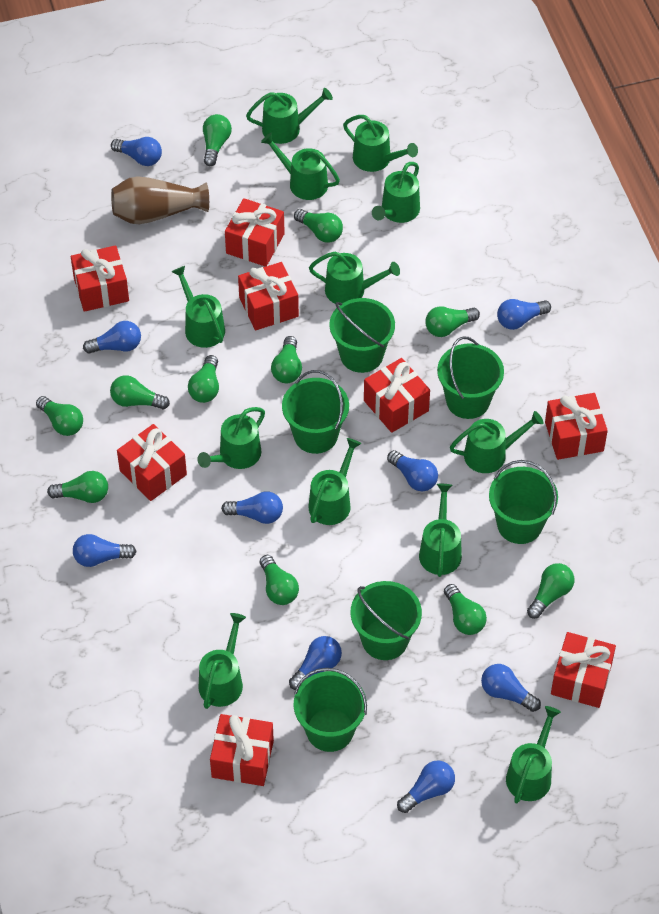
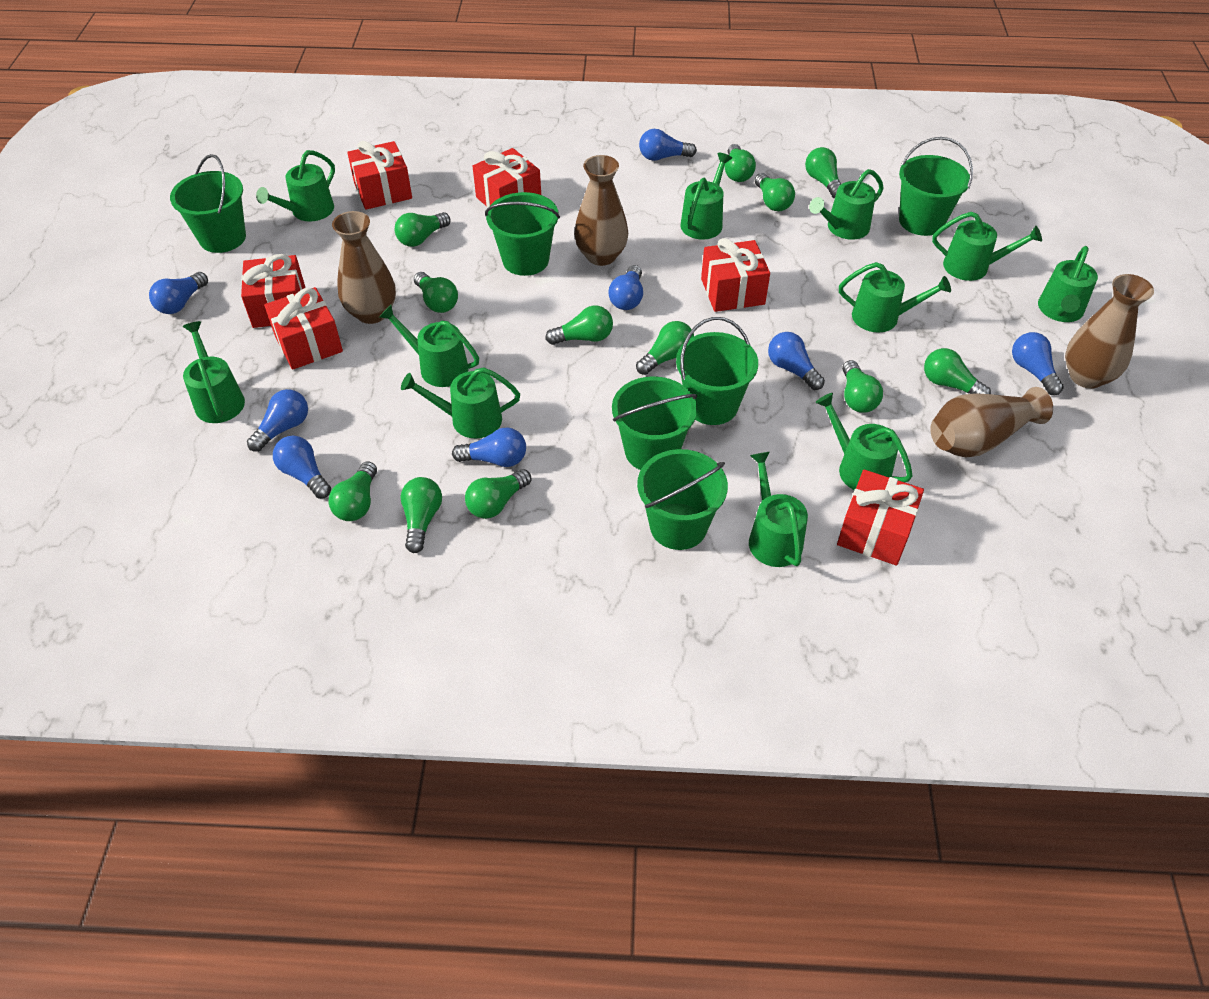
blue light bulb: [73,534,137,567] [83,321,141,354] [111,137,162,166] [221,491,283,524] [289,636,342,690] [387,450,438,491] [397,760,455,813] [481,664,541,712] [497,299,551,330] = 9 -> [149,272,208,314] [247,389,308,452] [273,436,331,499] [452,427,526,467] [608,265,643,310] [639,129,697,161] [768,332,825,390] [1012,332,1064,395] = 8
brown vase: [111,176,209,224] = 1 -> [332,211,396,324] [574,155,628,266] [930,387,1053,457] [1065,274,1154,389] = 4
green light bulb: [36,396,83,436] [47,471,108,503] [110,375,170,409] [188,355,219,403] [203,114,232,166] [260,555,299,605] [271,336,302,383] [294,209,343,243] [425,306,480,337] [444,584,487,635] [527,563,574,619] = 11 -> [328,461,377,521] [395,212,450,247] [400,477,442,553] [414,272,458,313] [465,469,531,519] [545,305,613,345] [636,321,694,375] [725,144,756,182] [755,173,795,211] [805,147,841,199] [842,360,883,413] [924,348,991,394] = 12
green watering can: [172,266,225,348] [197,407,265,469] [199,613,246,709] [246,88,333,144] [261,133,340,200] [308,438,361,525] [309,252,400,304] [343,115,418,172] [372,162,420,223] [419,484,462,577] [450,411,543,473] [506,706,561,804] = 12 -> [183,321,245,423] [256,150,335,221] [379,305,479,387] [401,367,520,438] [680,153,732,240] [749,452,808,567] [809,169,884,240] [815,393,913,490] [839,262,951,333] [932,212,1042,281] [1038,246,1098,322] = 11
red gift: [71,245,129,312] [117,424,187,501] [210,714,274,786] [225,198,285,267] [238,262,299,331] [364,358,430,433] [545,393,608,460] [551,632,616,708] = 8 -> [241,254,305,328] [264,287,343,370] [347,141,412,210] [473,148,541,208] [701,238,770,312] [837,470,924,566] = 6

